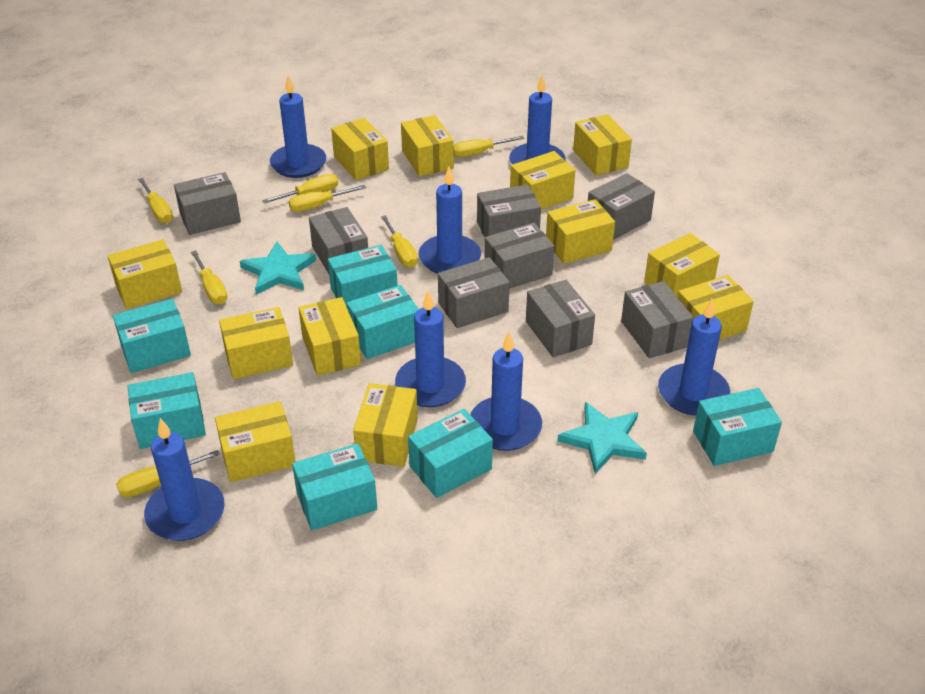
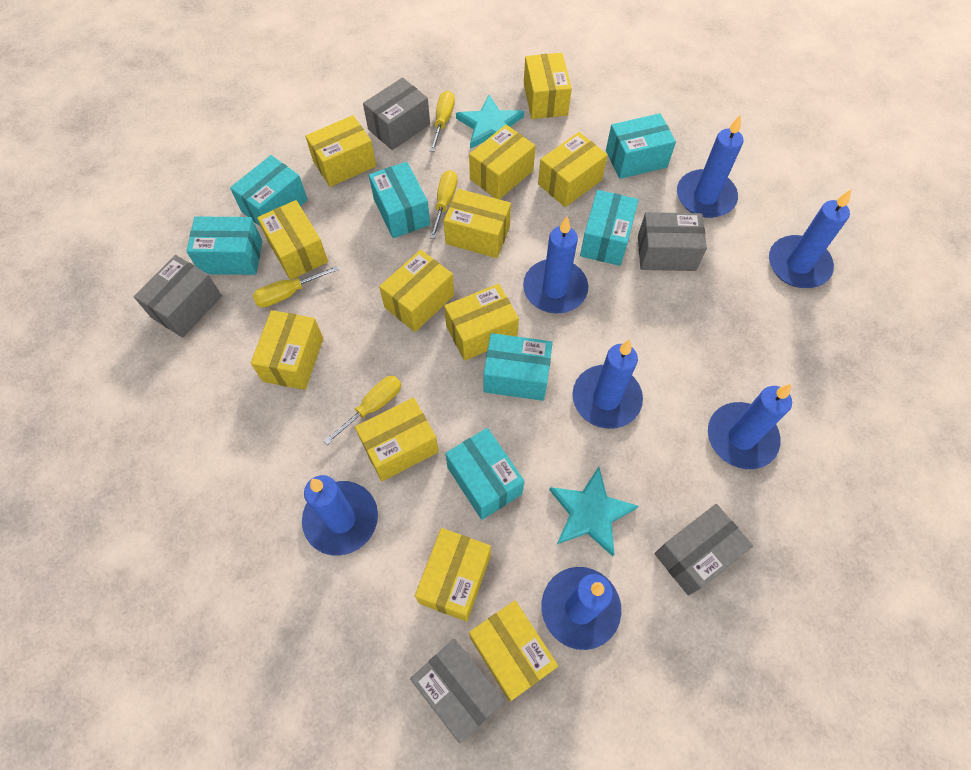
grey box: [174,172,241,235] [309,207,368,274] [438,257,510,328] [477,184,541,237] [485,223,554,289] [526,280,595,357] [588,173,655,240] [621,281,694,358] = 8 -> [134,255,222,338] [363,77,430,150] [410,639,504,743] [638,212,707,271] [654,504,753,596] = 5
yellow screwdriver: [116,450,220,498] [138,178,173,223] [191,250,227,304] [262,174,338,204] [289,185,366,212] [381,215,418,268] [454,136,524,157] = 7 -> [253,265,339,307] [323,376,401,445] [430,91,455,152] [430,170,458,239] = 4

